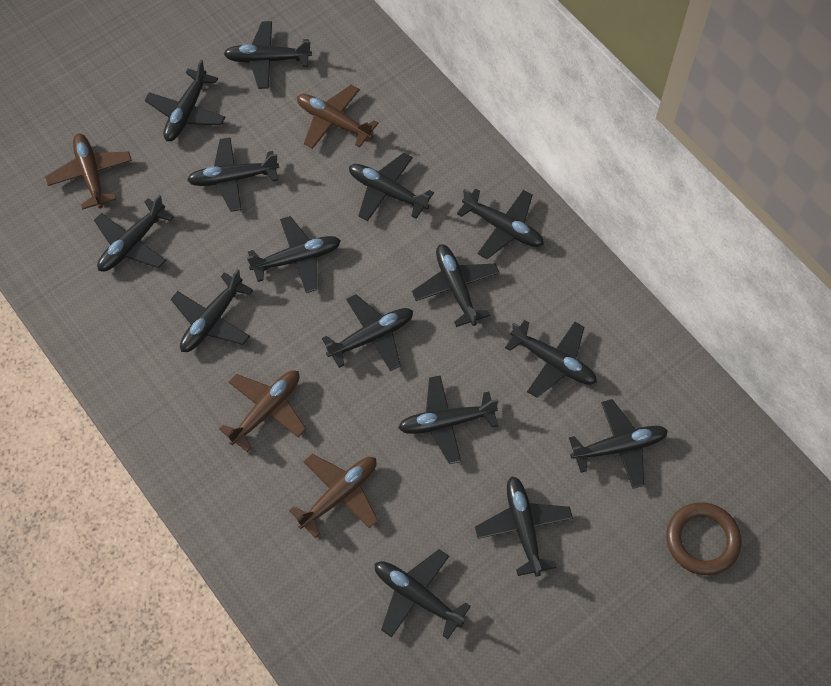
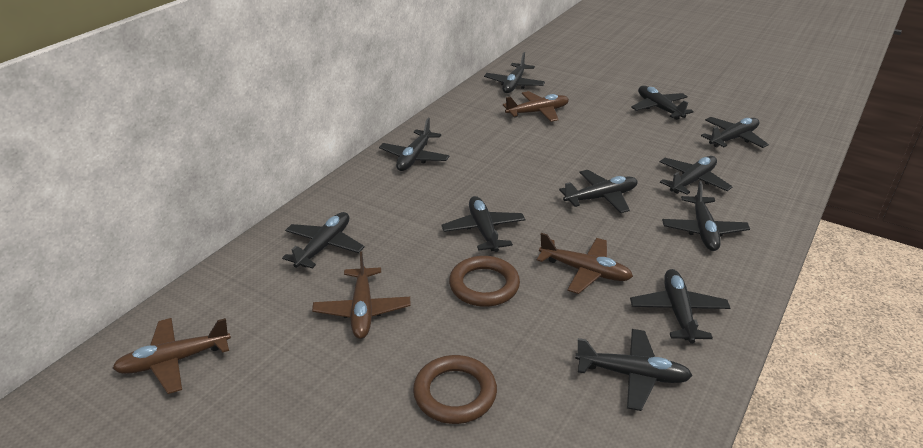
black plane: [94,195,174,272] [145,60,225,141] [171,269,253,352] [187,138,279,212] [224,21,312,89] [247,216,341,293] [322,294,413,371] [349,153,434,221] [375,549,471,639] [398,376,499,464] [412,244,500,327] [457,188,544,259] [475,476,573,577] [505,320,597,398] [569,399,668,489] = 15 -> [282,212,364,269] [379,118,450,171] [441,196,525,252] [484,52,545,93] [559,170,638,213] [575,329,693,411] [630,269,730,344] [631,86,694,120] [659,156,732,195] [662,181,750,251] [701,117,769,148] = 11
brown ring: [666,502,742,575] = 1 -> [413,355,497,424] [449,256,520,307] = 2

